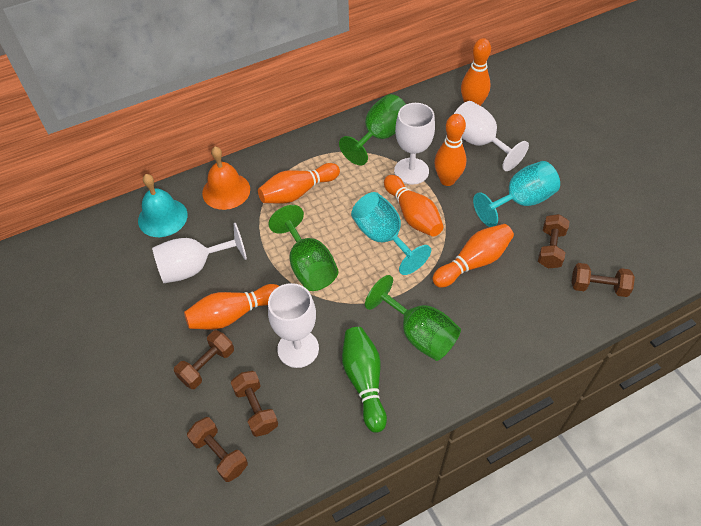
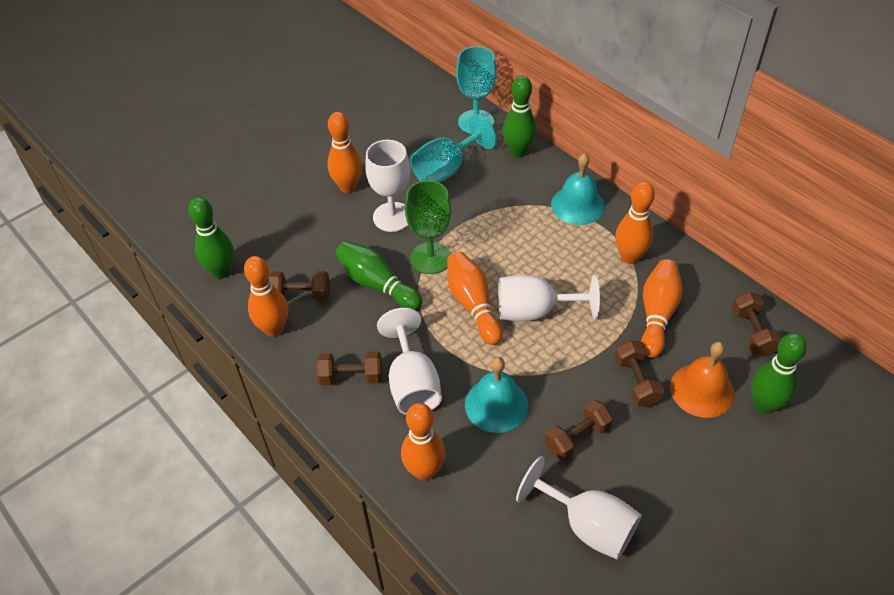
green bowling pin: [342,327,387,433] = 1 -> [189,197,234,278] [335,241,422,310] [503,76,536,157] [751,333,807,414] = 4
green goblet: [268,205,338,291] [339,94,406,166] [365,275,461,361] = 3 -> [405,180,451,274] = 1
turquoise bell: [138,174,188,237] = 1 -> [465,357,528,433] [551,153,605,225] = 2

